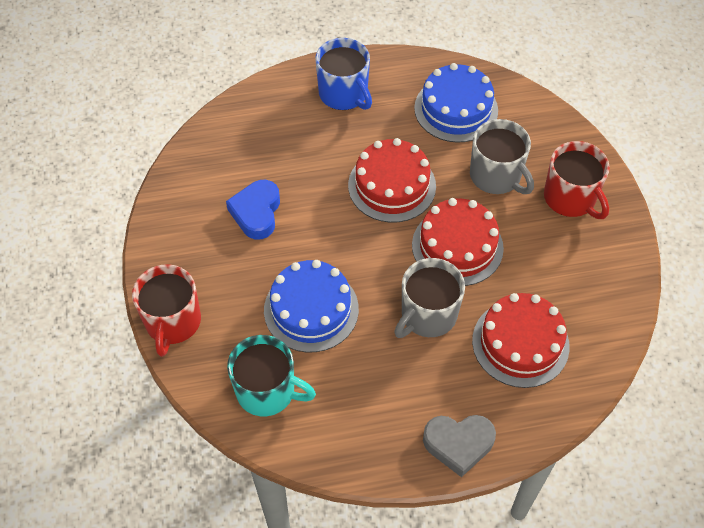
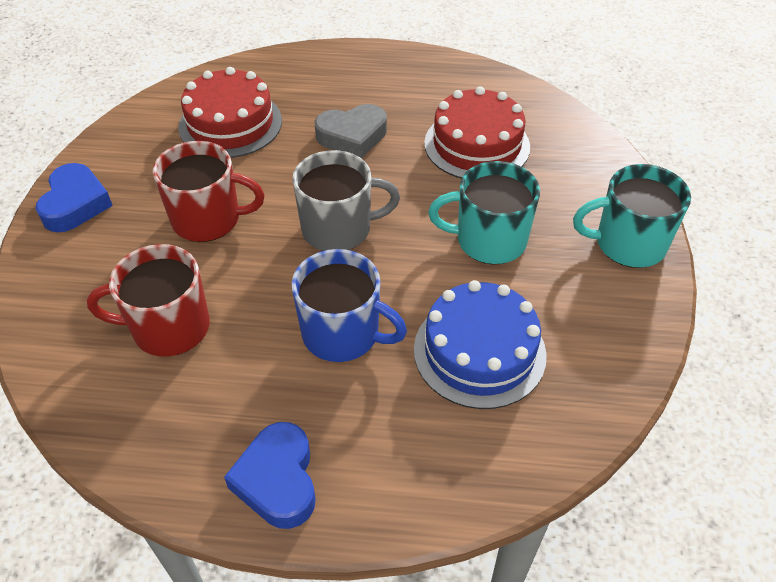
blue cake: [264,260,359,352] [414,63,498,143] = 2 -> [414,280,547,409] = 1
blue heart: [226,180,280,240] = 1 -> [35,163,113,232] [224,422,316,529] = 2
grey mug: [394,258,465,338] [470,119,534,194] = 2 -> [292,150,400,251] = 1
red cake: [348,138,436,223] [412,198,504,286] [472,293,570,388] = 3 -> [178,67,282,158] [424,86,530,179] = 2
turquoise mug: [227,335,316,416] = 1 -> [428,161,540,265] [573,164,691,268] = 2

